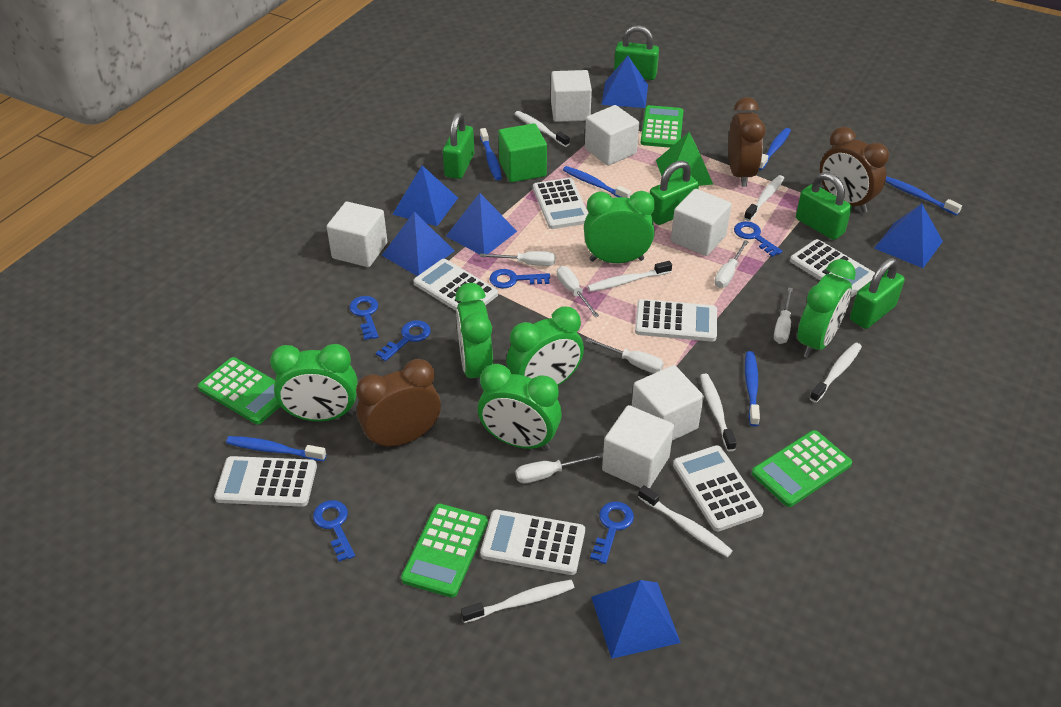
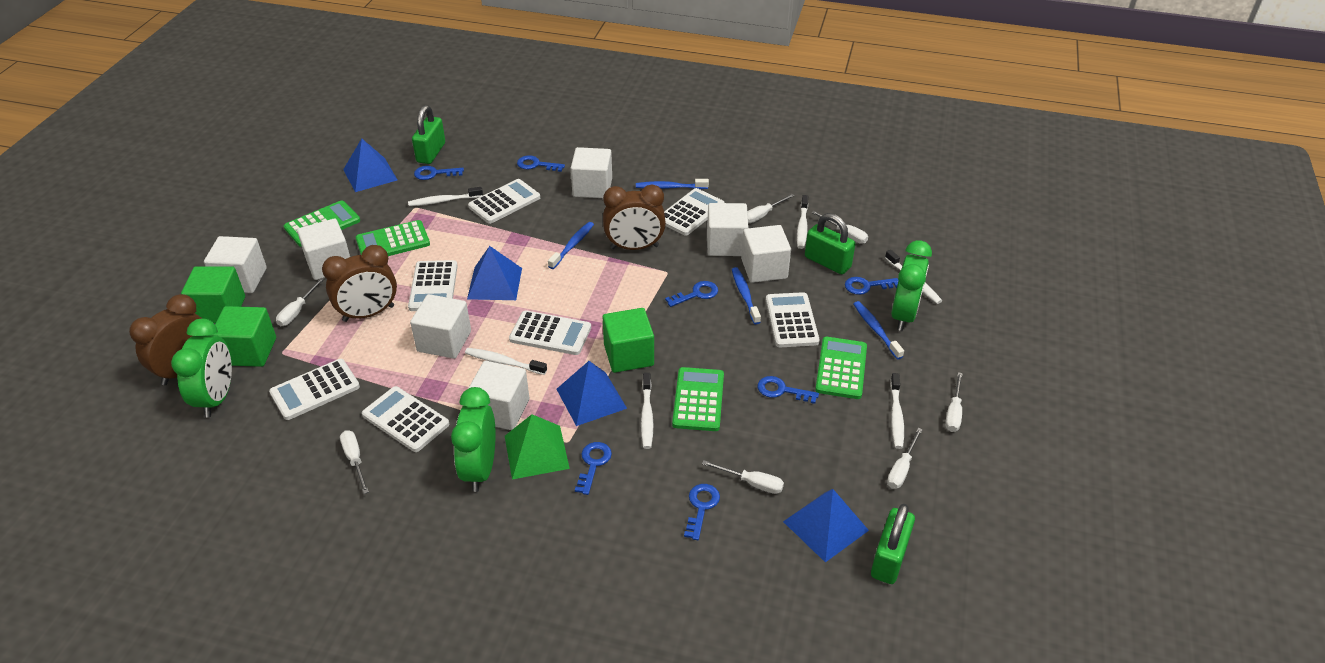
blue key: [313,500,355,562] [349,296,379,340] [376,320,431,361] [489,269,550,288] [590,501,634,564] [734,221,782,257] = 6 -> [414,166,464,180] [517,155,565,172] [575,442,612,495] [665,281,718,307] [684,484,720,540] [758,376,819,404] [845,277,899,295] = 7
blue pyramid: [382,212,455,276] [392,165,458,226] [446,193,517,254] [591,580,681,659] [601,56,648,108] [874,204,943,268] = 6 -> [343,139,397,192] [467,246,522,300] [556,361,627,426] [783,489,869,562] = 4
blue toothbrush: [226,436,326,461] [480,128,502,180] [563,166,631,198] [745,351,760,426] [759,128,791,170] [885,177,962,216] = 6 -> [548,222,594,269] [636,179,709,189] [732,267,761,324] [854,301,904,359] = 4
green clock: [270,344,357,422] [455,283,493,388] [478,364,562,450] [506,306,584,385] [584,191,655,263] [797,259,856,358] = 6 -> [171,319,232,418] [451,387,495,492] [891,240,932,331] = 3
green cube: [498,123,547,182] = 1 -> [181,266,245,323] [212,306,276,367] [603,308,654,373] = 3
green padlock: [443,112,474,179] [614,25,659,80] [650,160,699,225] [796,172,852,240] [850,258,905,329] = 5 -> [412,105,445,164] [805,213,855,274] [871,504,915,584] = 3
white cube: [327,202,387,267] [551,70,592,122] [585,105,639,166] [602,405,674,489] [632,365,704,441] [671,189,732,256] = 6 -> [204,236,267,293] [297,218,350,280] [410,294,471,359] [468,361,529,430] [571,147,612,198] [707,203,749,256] [741,225,791,283] = 7
white screwdriver: [480,251,555,266] [515,453,603,483] [557,266,599,317] [586,338,664,373] [714,240,749,288] [774,287,793,344] = 6 -> [276,278,324,326] [340,430,369,494] [702,460,784,494] [747,194,795,223] [811,211,868,244] [887,428,923,489] [945,372,963,432] = 7
white toothbrush: [461,580,574,623] [515,111,570,147] [587,261,672,292] [638,485,733,557] [700,373,737,451] [744,175,784,221] [810,343,862,403] = 7 -> [408,187,483,206] [465,348,547,375] [641,373,653,449] [797,195,808,249] [885,250,942,304] [890,373,904,449] = 6

